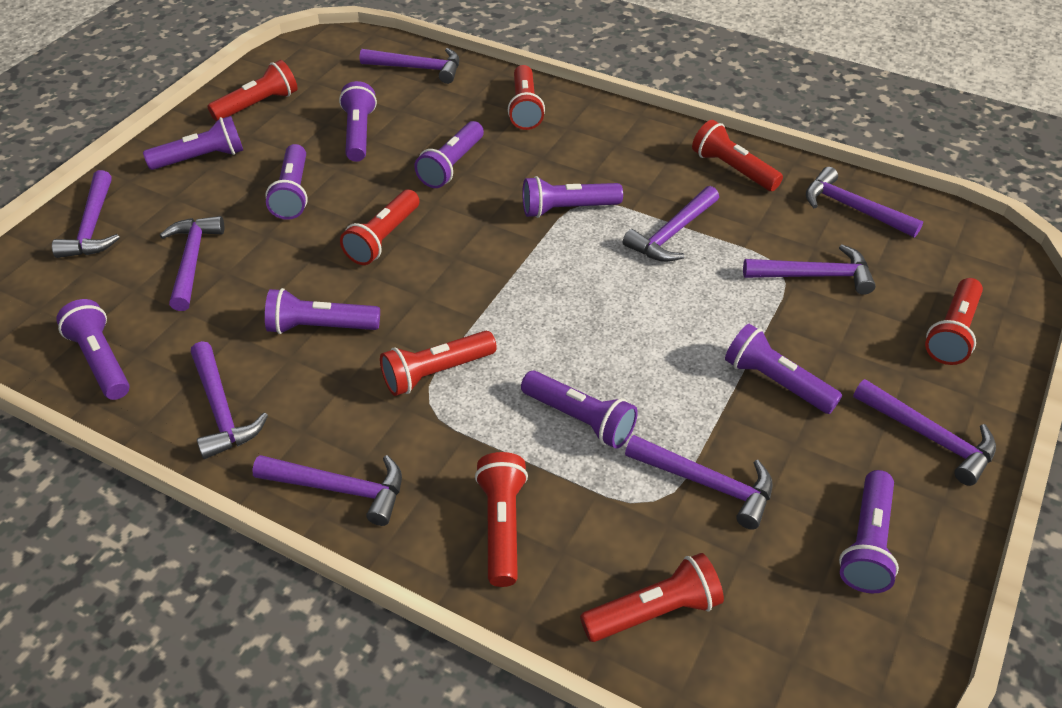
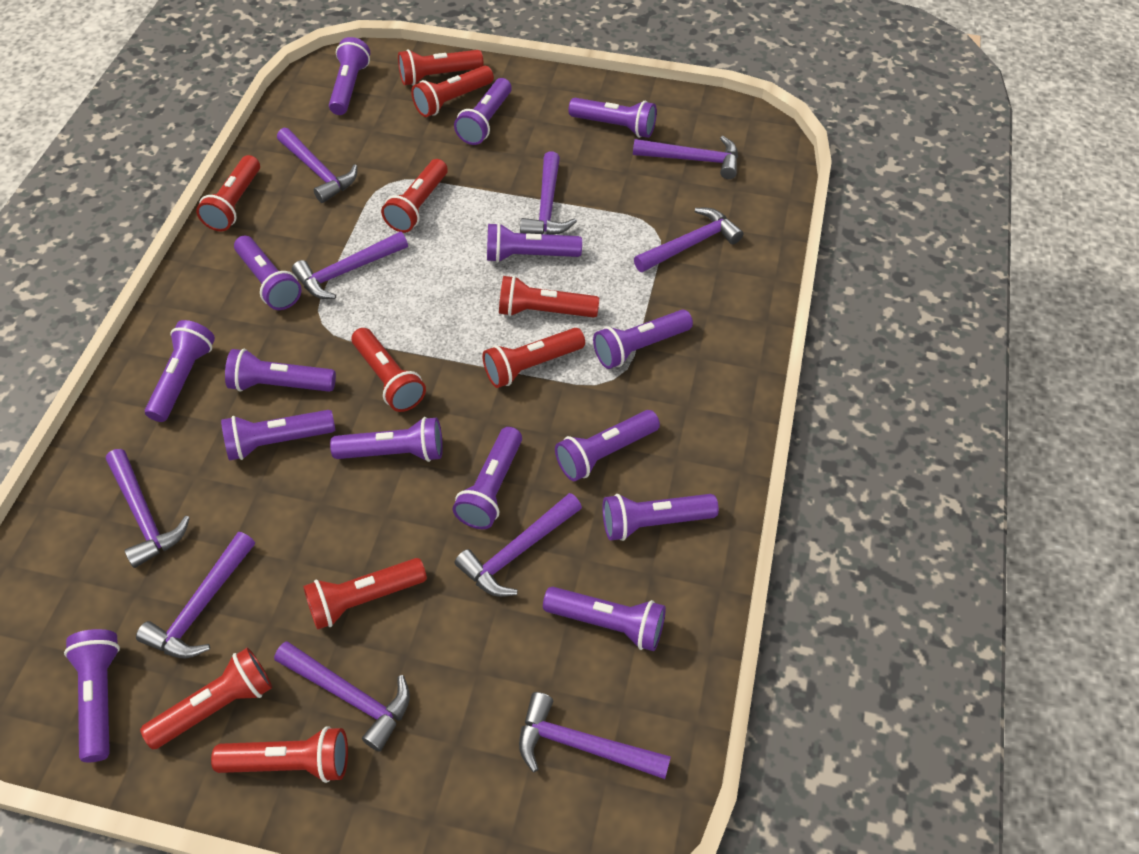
purple flashlight: [56,299,130,400] [143,116,243,170] [265,144,308,220] [265,288,380,334] [339,81,377,162] [414,121,484,188] [521,371,638,449] [522,176,623,218] [725,324,842,414] [839,470,899,593] = 10 -> [64,629,120,762] [145,320,215,422] [221,410,335,460] [225,348,336,392] [234,236,302,310] [329,37,370,115] [330,417,443,462] [452,427,522,529] [454,78,512,145] [487,223,582,263] [543,587,666,651] [555,410,660,481] [568,98,657,138] [593,310,693,369] [602,494,719,541] = 15
red flashlight: [207,60,297,121] [340,190,420,265] [380,331,497,396] [475,452,528,587] [508,65,545,130] [580,553,724,642] [692,120,783,191] [925,278,983,365] = 8 -> [140,648,272,749] [196,155,260,231] [211,726,348,783] [303,558,427,630] [352,328,426,412] [381,159,448,233] [398,49,483,85] [411,66,494,117] [482,328,585,388] [499,276,599,318] = 10

